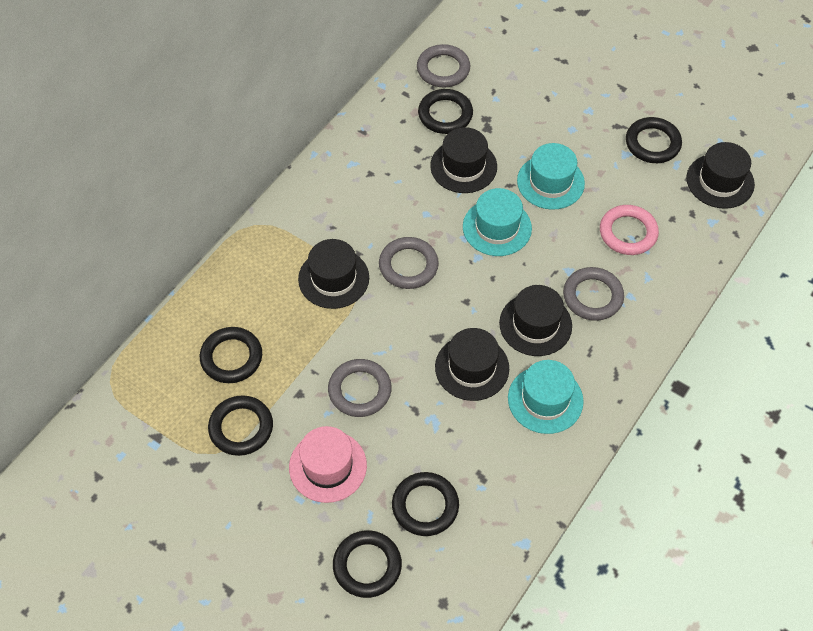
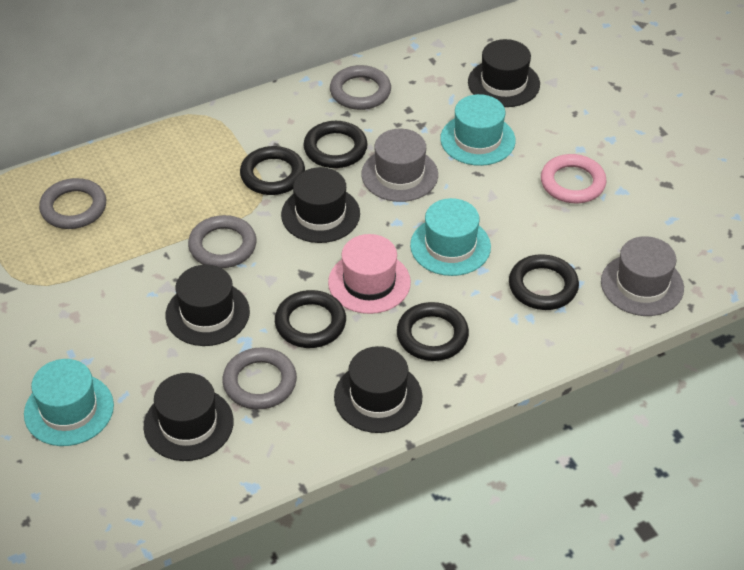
black ring: [200,327,262,383] [208,395,273,456] [333,530,402,598] [392,472,459,536] [418,89,473,134] [626,117,682,163] = 6 -> [240,146,305,195] [275,290,346,348] [303,121,368,168] [397,302,469,361] [509,254,579,310] = 5
grey hat: none = 0 -> [362,129,438,202] [601,236,684,316] = 2

